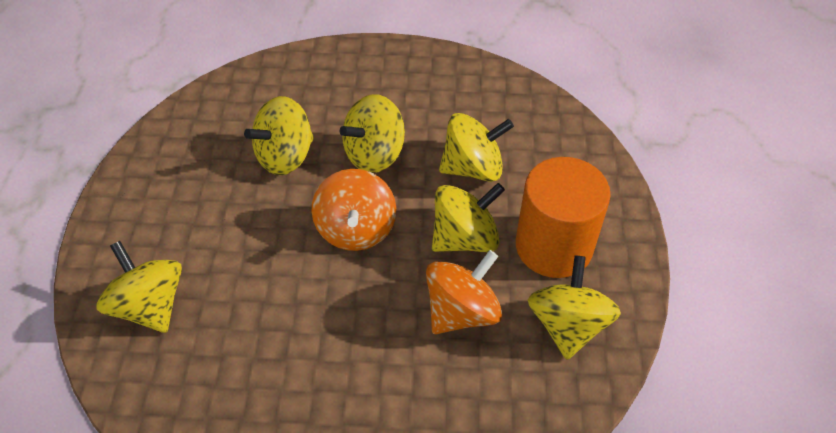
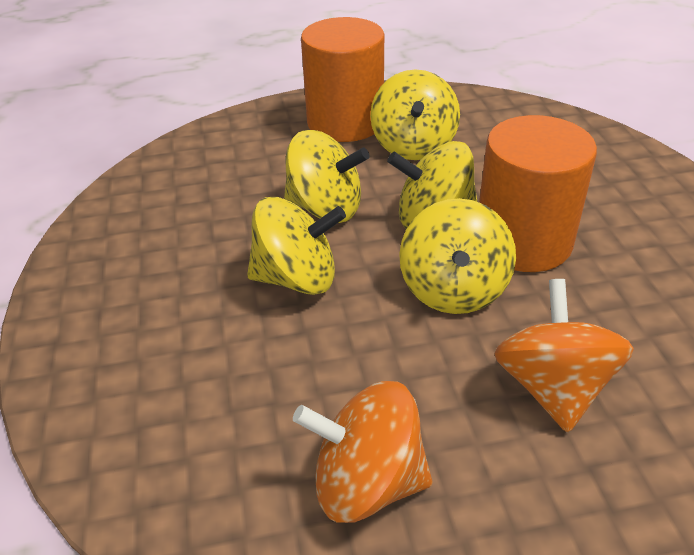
orange cylinder: [516,157,611,278] = 1 -> [301,17,384,142] [479,115,597,272] = 2
yellow spinning top: [96,241,182,333] [244,96,314,175] [340,94,405,173] [432,183,505,252] [439,113,514,182] [528,255,621,360] = 6 -> [247,197,346,295] [284,130,370,223] [370,69,460,160] [387,141,477,229] [399,198,516,314] = 5

